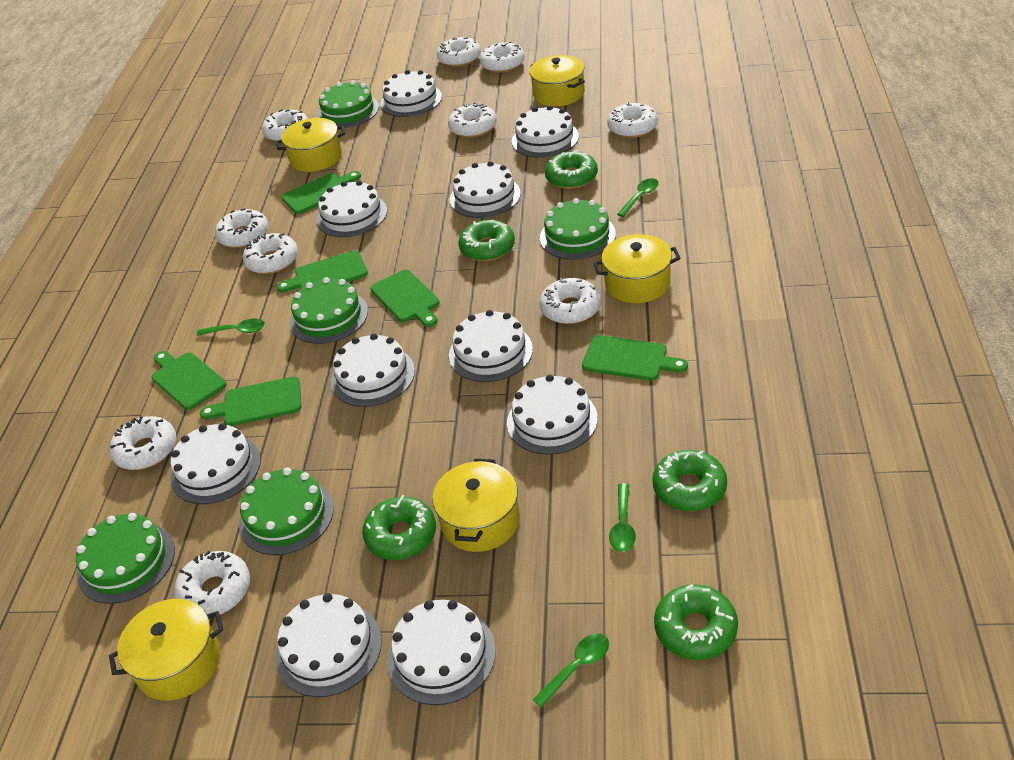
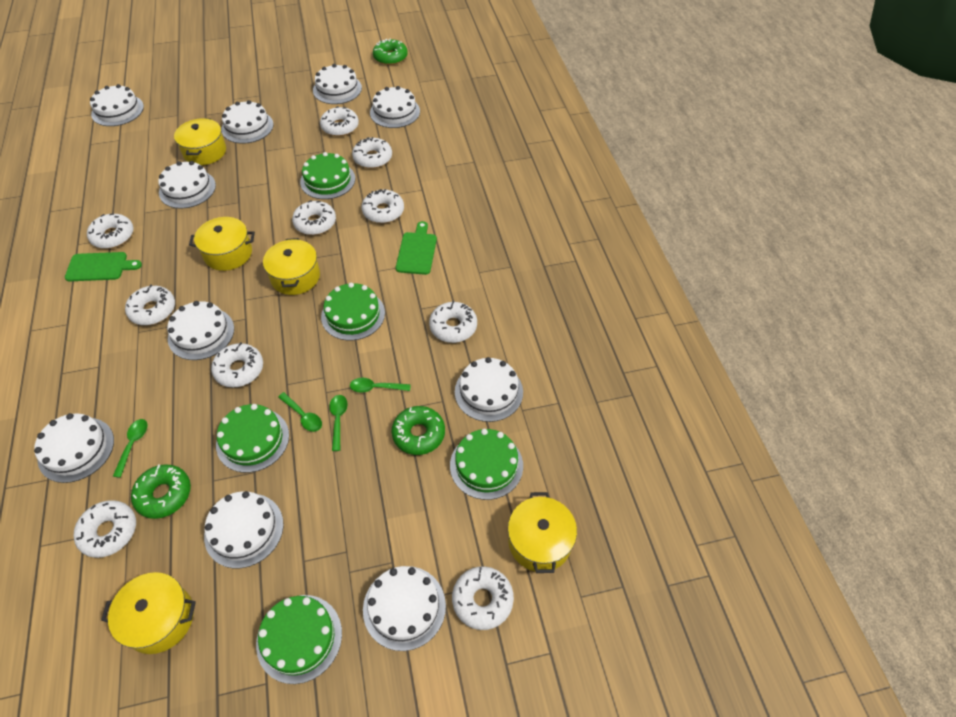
green cutting board: [152,351,227,410] [200,376,301,426] [277,250,368,293] [281,171,361,214] [370,270,440,327] [582,335,688,381] = 6 -> [65,252,142,281] [396,221,437,275] = 2
green donut: [362,495,436,560] [458,220,515,261] [545,150,598,189] [652,450,727,511] [654,584,738,660] = 5 -> [131,464,191,519] [373,39,408,65] [392,406,445,455] = 3

